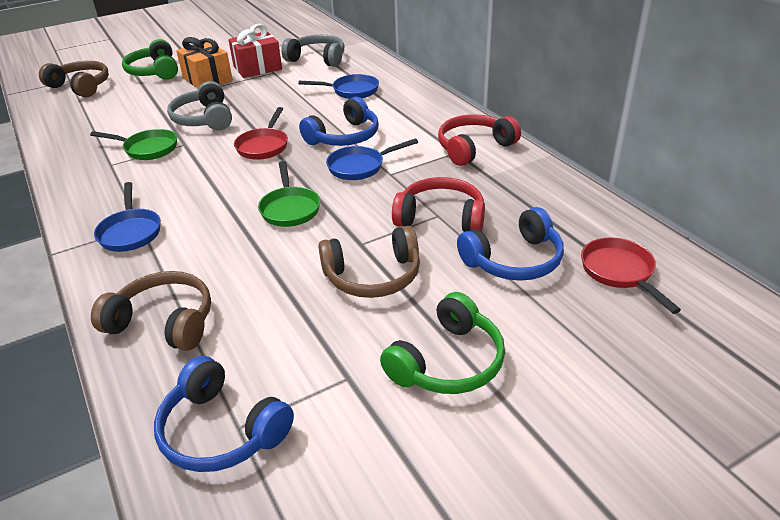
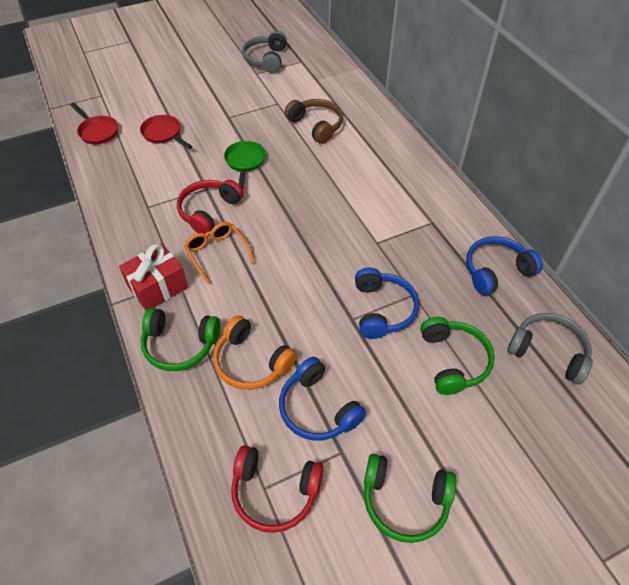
blue pan: [94,182,161,252] [299,74,379,99] [326,139,418,180] = 3 -> none = 0
brown headphones: [39,61,109,97] [91,271,211,351] [319,226,420,298] = 3 -> [285,99,343,144] = 1
green headphones: [122,39,178,80] [380,292,505,394] = 2 -> [141,308,220,371] [364,454,456,543] [420,317,495,395] = 3
green pan: [90,129,177,160] [258,161,320,227] = 2 -> [224,141,266,189] = 1
orange gift: [176,37,233,88] = 1 -> none = 0
orange glasses: none = 0 -> [184,222,255,284] = 1
orange headphones: none = 0 -> [213,315,297,390] = 1

